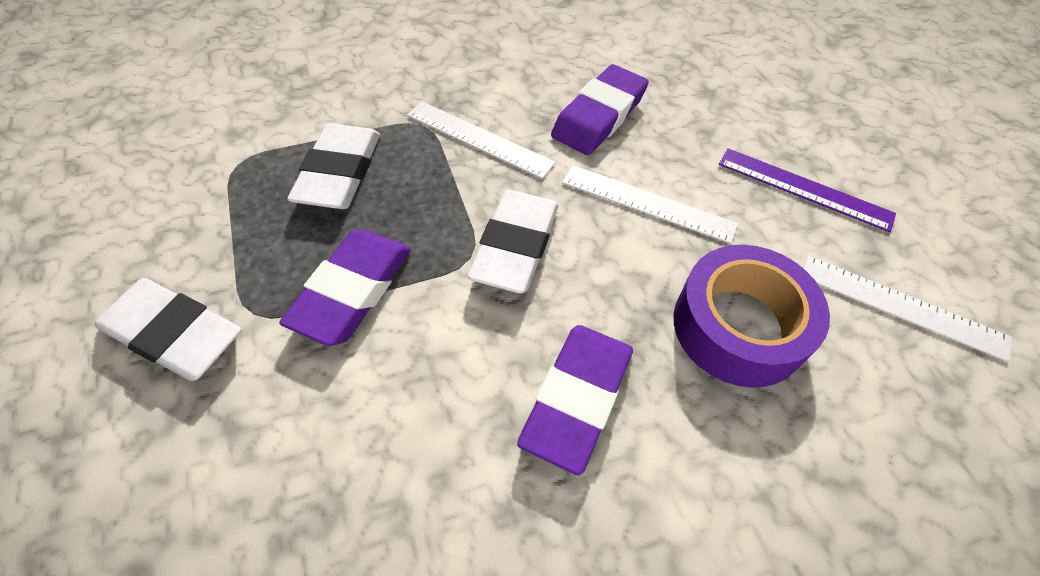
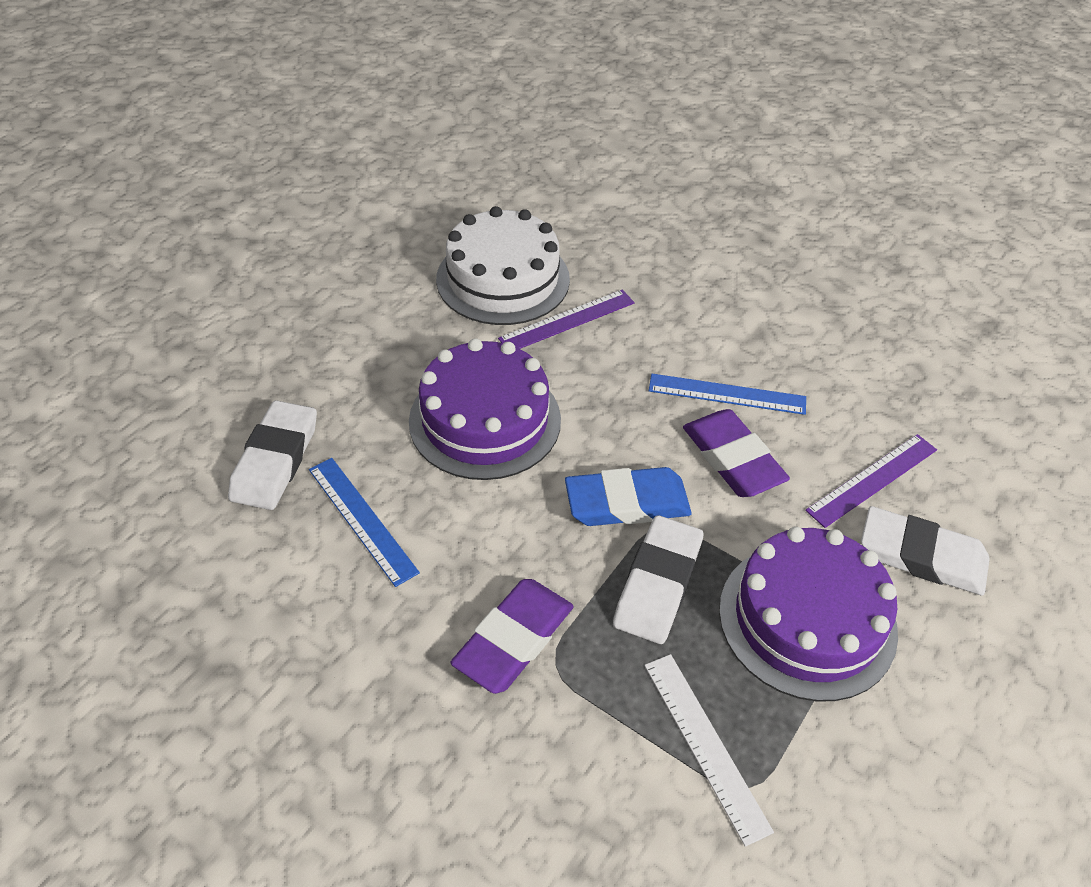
blue eraser: none = 0 -> [565,467,692,526] = 1
blue ruler: none = 0 -> [309,458,420,587] [649,374,806,415] = 2
purple cake: none = 0 -> [409,338,561,480] [719,526,898,702] = 2
purple eraser: [279,229,411,346] [517,325,633,475] [551,64,649,155] = 3 -> [450,579,574,694] [683,409,790,497] = 2
purple ruler: [719,148,896,232] = 1 -> [498,290,635,349] [805,434,937,528] = 2
purple tape: [674,245,830,388] = 1 -> none = 0
white cake: none = 0 -> [436,206,570,325] = 1
white ruler: [407,101,556,179] [562,165,738,244] [803,256,1011,362] = 3 -> [644,654,774,847] = 1

